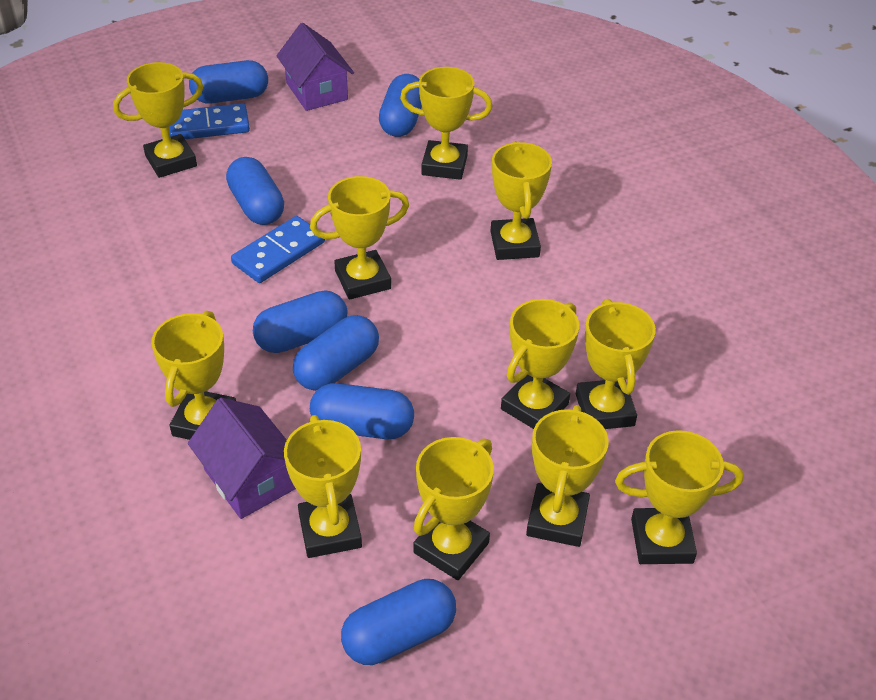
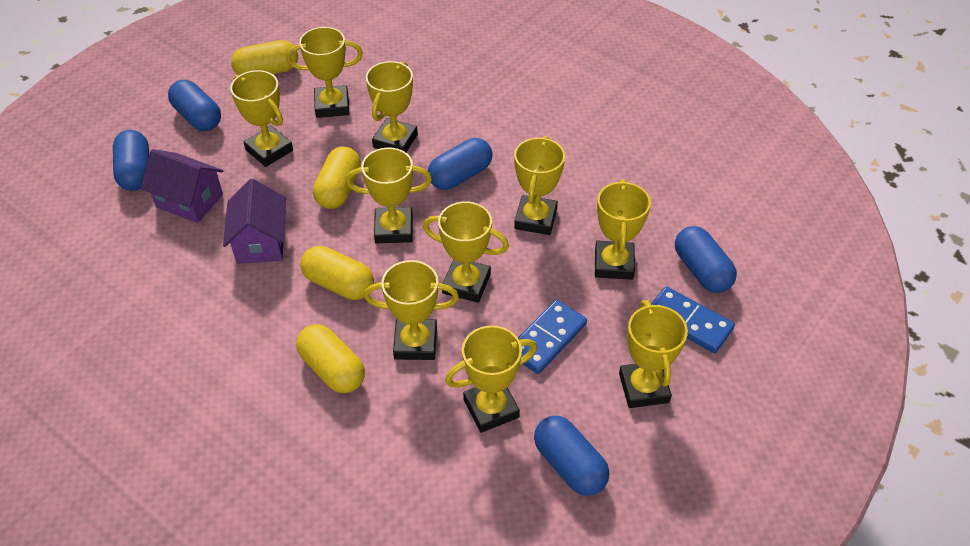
blue capsule: [189,60,268,104] [226,157,284,225] [253,290,347,353] [293,315,379,391] [310,383,414,439] [341,579,456,665] [379,74,422,137] = 7 -> [113,130,149,191] [168,80,221,131] [428,138,492,190] [534,416,609,496] [675,226,737,293] = 5
yellow capsule: none = 0 -> [231,40,298,75] [296,324,365,393] [300,246,374,300] [313,147,361,209] = 4
yellow trophy: [113,62,203,178] [151,311,236,440] [284,415,362,558] [310,176,409,300] [400,67,492,180] [414,437,494,580] [491,141,552,260] [501,299,579,429] [526,405,609,547] [576,299,656,429] [615,430,744,564] = 11 -> [230,70,293,167] [286,27,363,118] [346,147,432,243] [364,260,459,360] [366,61,418,152] [423,201,509,303] [445,325,537,433] [514,136,565,235] [595,179,651,280] [619,300,688,408] = 10

